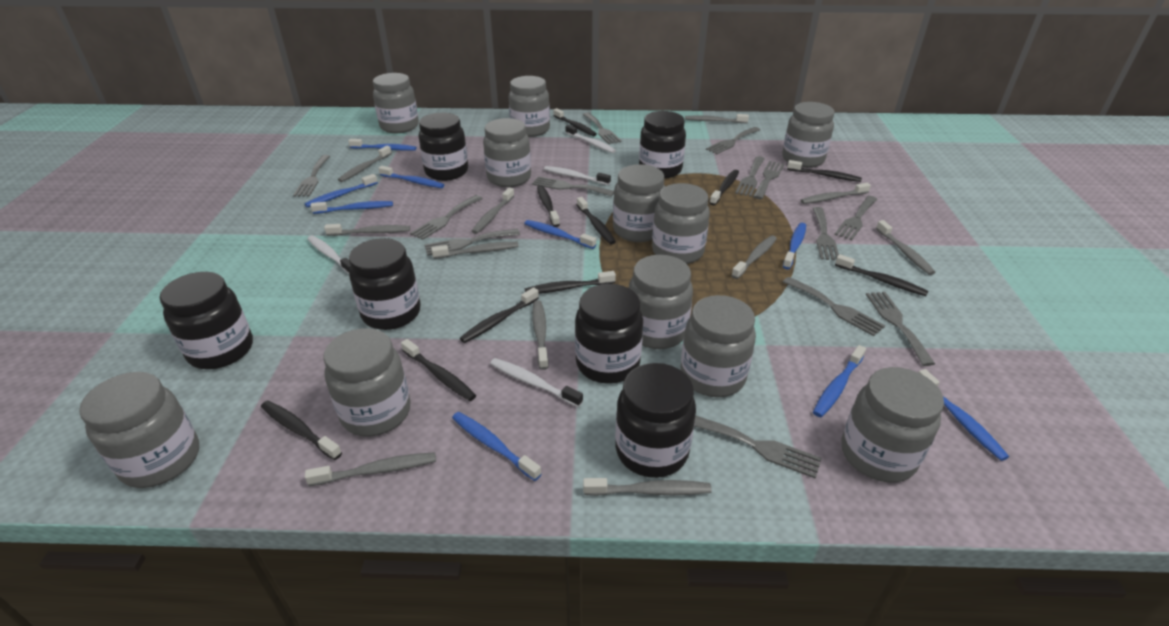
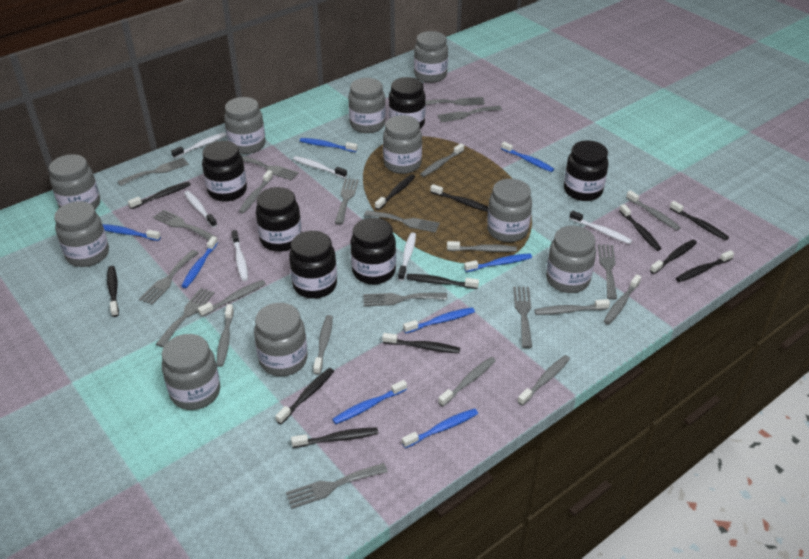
black toothbrush: [261,400,342,460] [401,339,476,401] [460,287,539,343] [525,271,616,294] [537,185,560,227] [553,108,597,136] [577,197,616,245] [710,170,739,206] [787,160,862,182] [835,254,928,296] = 10 -> [107,266,119,317] [128,182,191,209] [276,368,334,424] [291,428,378,448] [375,175,415,210] [382,333,460,353] [406,274,479,289] [430,184,488,212] [619,204,662,251] [650,240,697,274] [670,201,729,240] [676,250,734,282] = 12
blue toothbrush: [304,174,378,207] [311,201,393,214] [348,139,416,151] [378,166,444,188] [452,412,541,481] [524,220,596,249] [783,223,806,269] [813,345,866,417] [918,369,1009,461] = 9 -> [102,224,161,241] [182,236,218,288] [300,138,357,152] [332,380,407,424] [402,408,478,448] [403,307,475,333] [464,253,532,272] [501,142,554,172] = 8
grey jar: [79,372,199,488] [323,328,411,437] [373,73,419,133] [483,118,531,187] [509,76,550,137] [613,164,665,242] [629,255,693,349] [652,183,710,264] [680,295,756,397] [782,102,835,168] [841,367,944,482] = 11 -> [49,154,100,209] [54,201,109,267] [162,334,220,410] [224,97,265,154] [254,303,308,376] [348,78,386,133] [383,115,422,174] [414,31,448,83] [487,179,532,242] [546,226,596,293] = 10
white toothbrush: [307,235,351,274] [490,358,583,407] [544,166,611,185] [565,125,616,153] = 4 -> [171,132,227,158] [184,191,217,228] [231,230,248,281] [293,156,347,178] [398,233,416,281] [569,210,633,244] = 6

